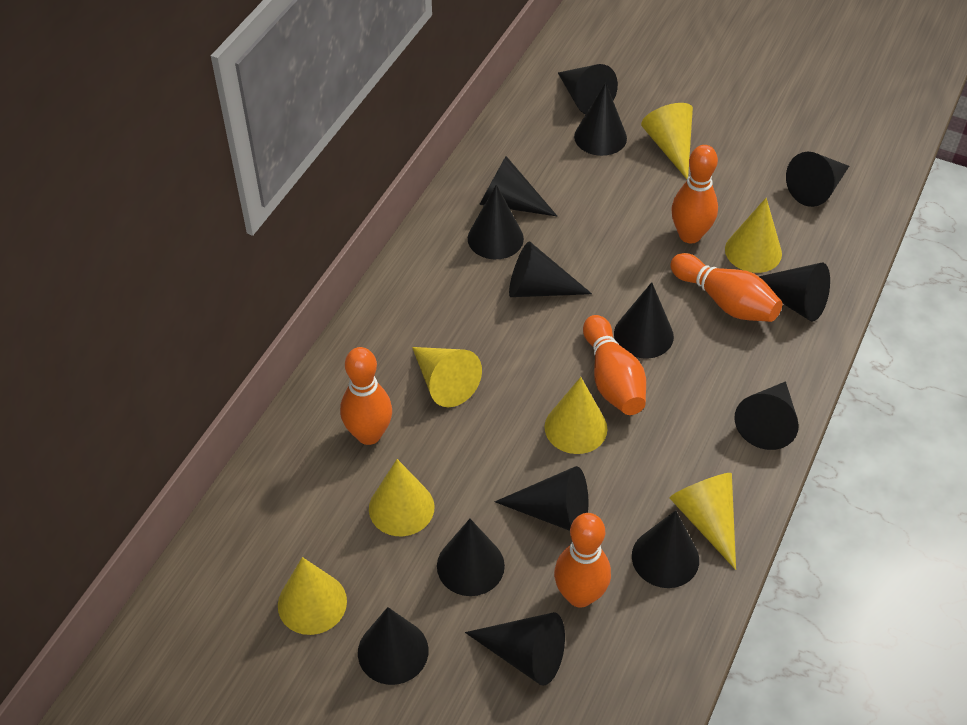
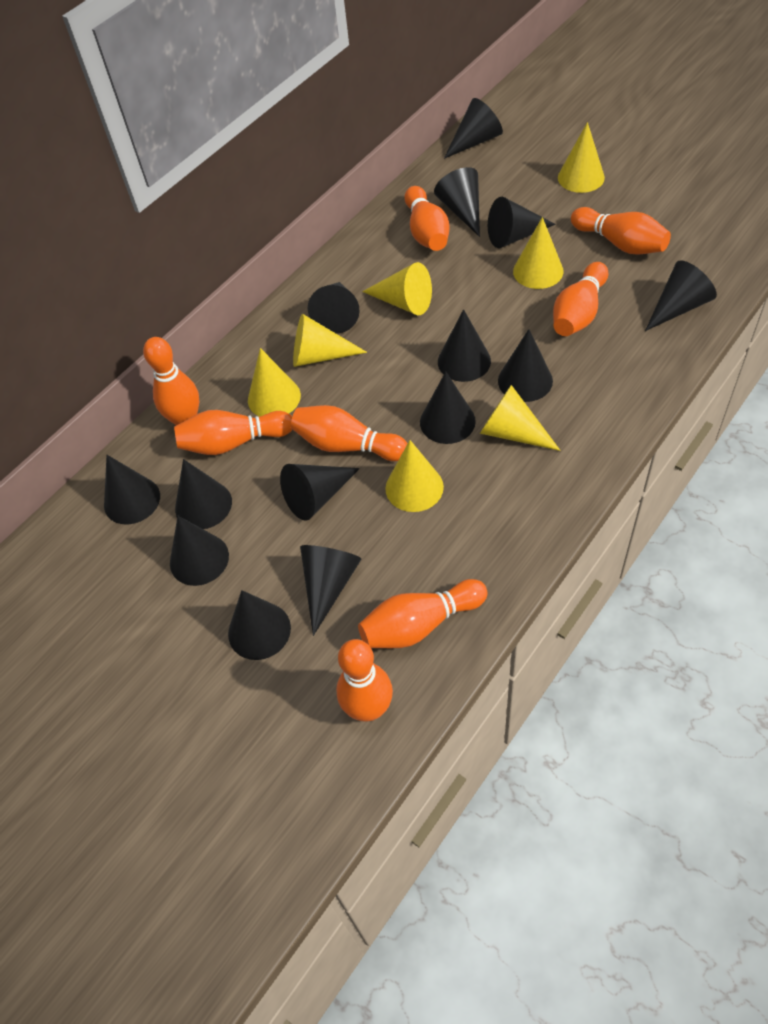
orange bowling pin: [340,347,392,445] [554,513,611,608] [583,315,646,415] [670,253,782,322] [671,145,718,243] = 5 -> [143,337,199,425] [174,410,292,455] [291,405,408,461] [336,639,393,722] [358,579,488,648] [404,186,450,251] [553,262,608,336] [571,207,671,255] = 8

